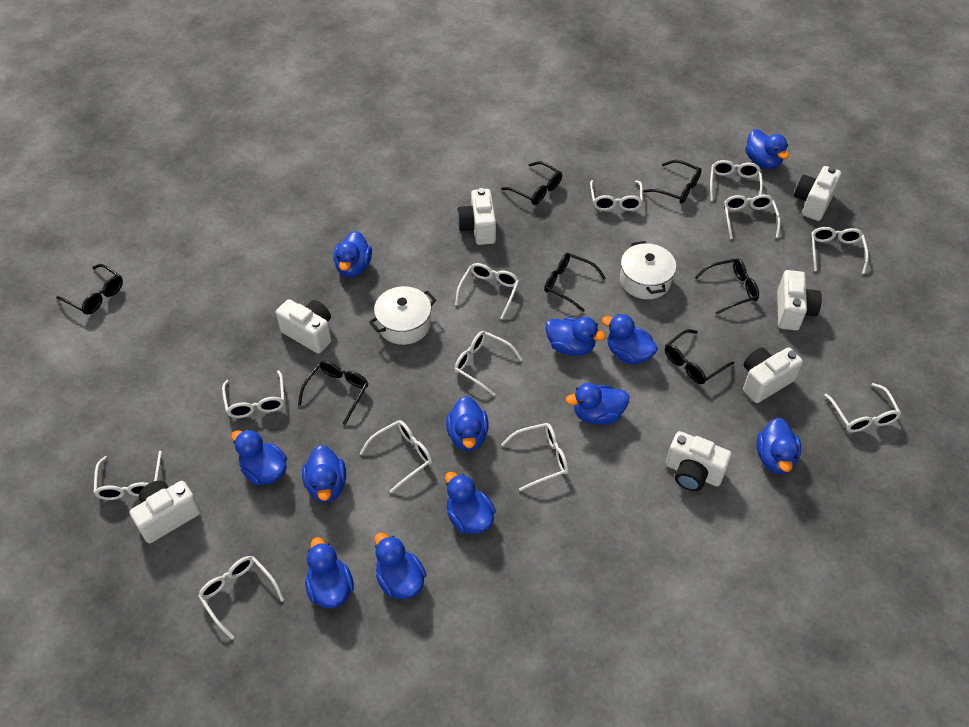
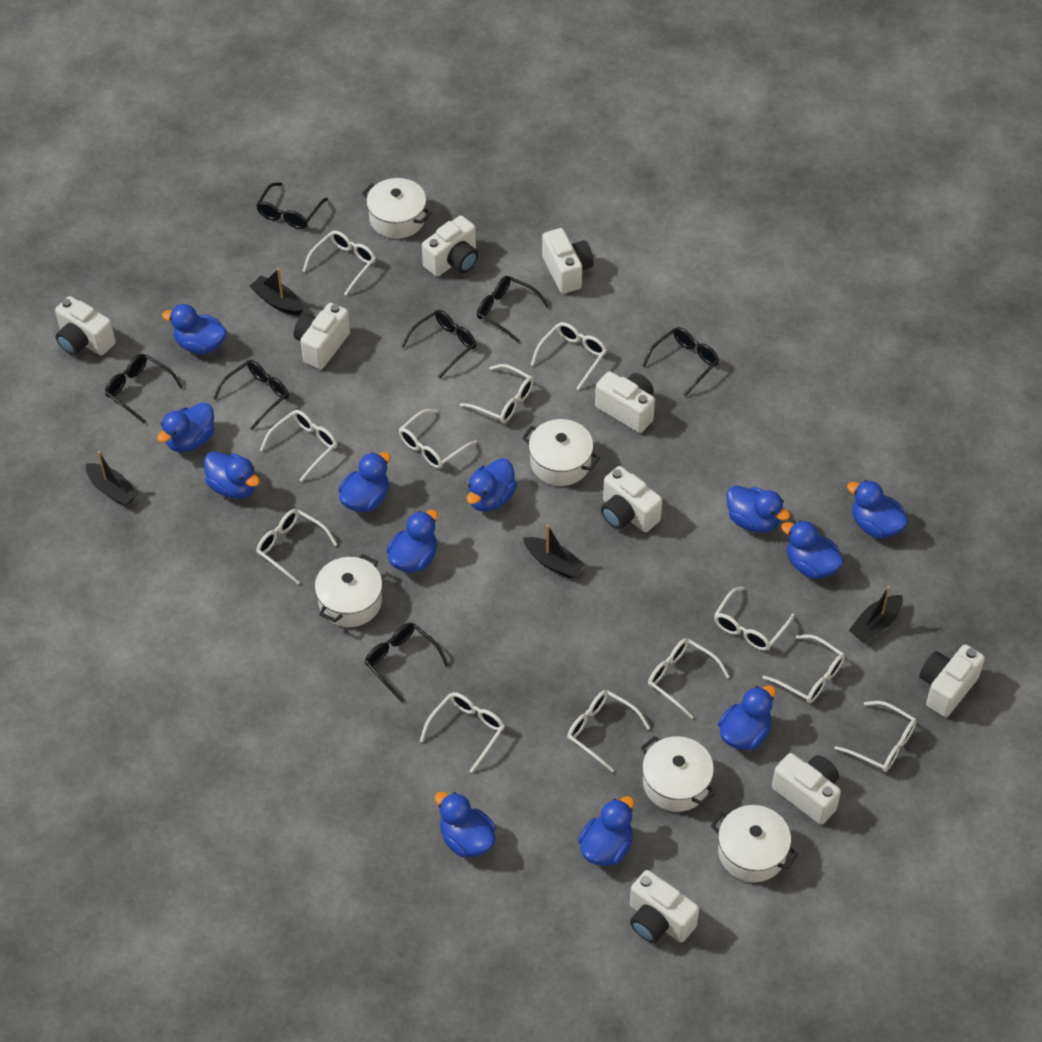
black boat: none = 0 -> [86,451,139,507] [250,268,303,315] [523,525,585,579] [849,586,903,643] = 4
white camera: [129,481,201,543] [276,299,331,354] [457,188,496,245] [666,431,732,491] [743,347,803,403] [777,270,822,330] [794,166,842,221] = 7 -> [55,296,116,355] [294,303,350,369] [422,216,478,277] [542,228,593,294] [595,371,655,433] [601,466,662,532] [630,870,699,943] [772,753,841,825] [919,644,985,717] = 9
white pot: [369,286,436,345] [620,241,676,299] = 2 -> [315,554,383,627] [362,178,431,239] [522,419,600,486] [641,736,715,812] [711,805,798,882] = 5

